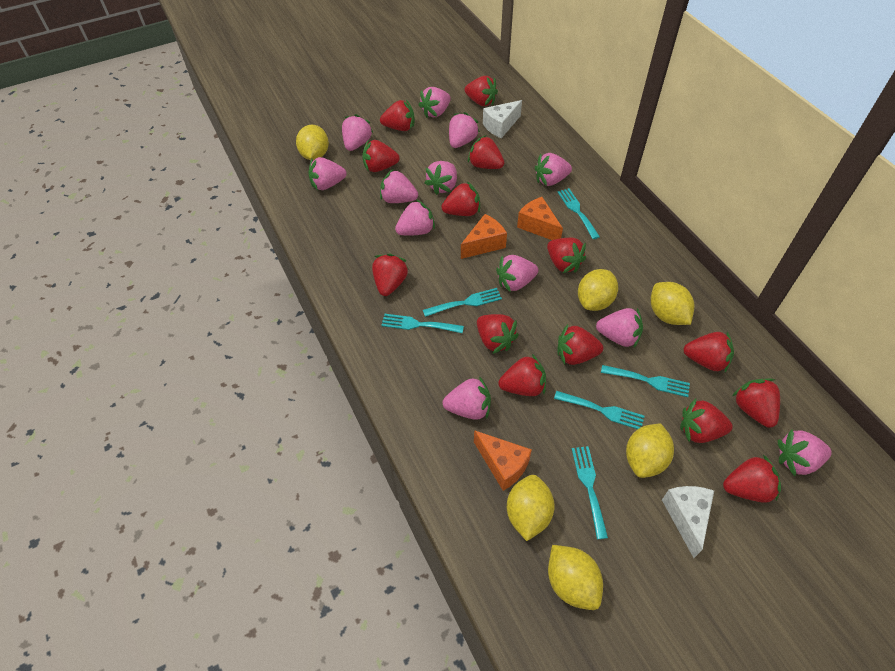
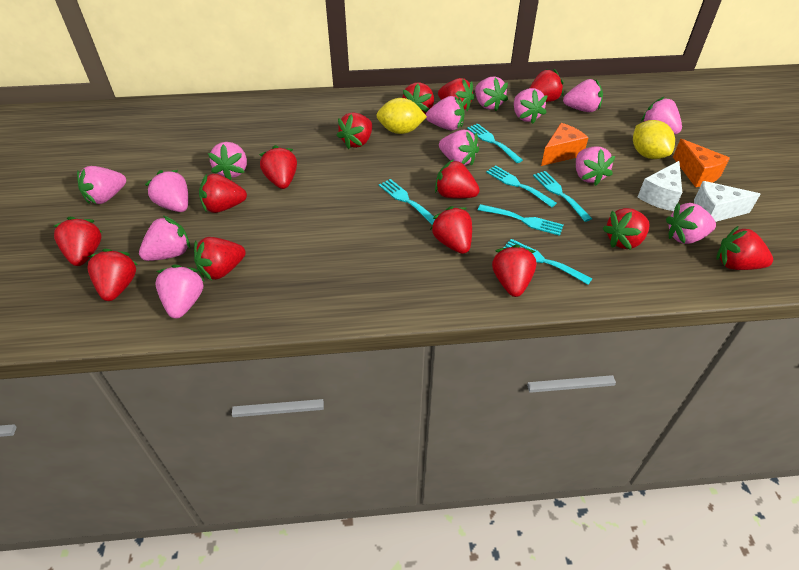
orange cheese: [461,214,507,259] [474,430,532,491] [517,197,563,240] = 3 -> [541,123,589,166] [673,139,730,187] = 2
pink strawberry: [309,157,347,190] [342,114,373,151] [380,169,418,203] [395,199,435,236] [419,87,451,118] [425,161,457,195] [443,376,491,420] [449,112,480,148] [496,255,538,292] [535,153,572,186] [596,308,643,348] [778,430,832,476] = 12 -> [77,166,126,204] [139,216,190,261] [145,170,188,212] [155,264,204,319] [208,142,247,180] [426,96,465,130] [439,130,479,166] [475,76,508,111] [514,88,547,124] [563,79,603,112] [576,147,615,186] [641,96,682,134] [666,203,716,244] = 13
yellow lemon: [296,125,329,160] [507,475,555,541] [548,545,603,610] [578,269,618,311] [626,423,674,478] [651,282,694,325] = 6 -> [376,98,427,134] [633,120,675,159] = 2

